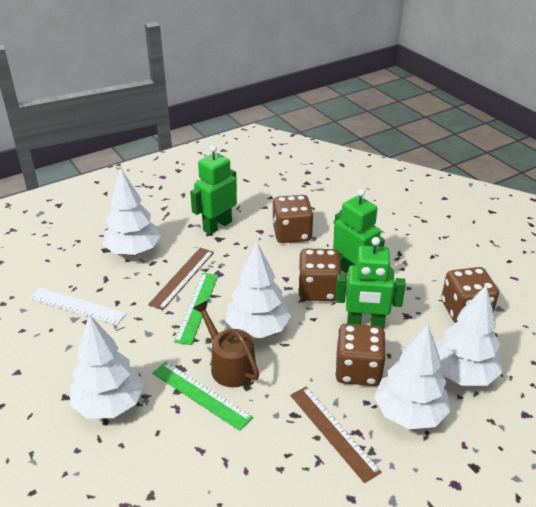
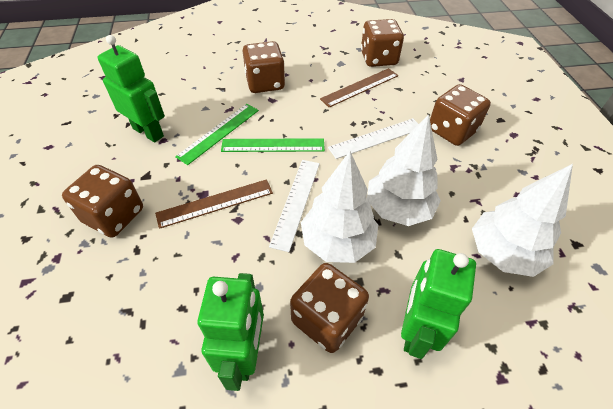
brown dice: [272,195,314,243] [298,249,342,301] [335,324,386,386] [441,267,499,323] = 4 -> [62,165,143,238] [243,41,285,93] [290,263,369,353] [361,19,404,67] [430,84,491,146] = 5
brown watering can: [193,301,259,387] = 1 -> none = 0
white ruler: [29,288,126,325] = 1 -> [269,160,320,252] [328,118,418,159] = 2
white tree: [70,314,144,419] [103,168,161,255] [225,242,291,338] [374,324,450,429] [435,286,502,386] = 5 -> [301,151,378,263] [367,114,441,226] [472,164,573,277] = 3

